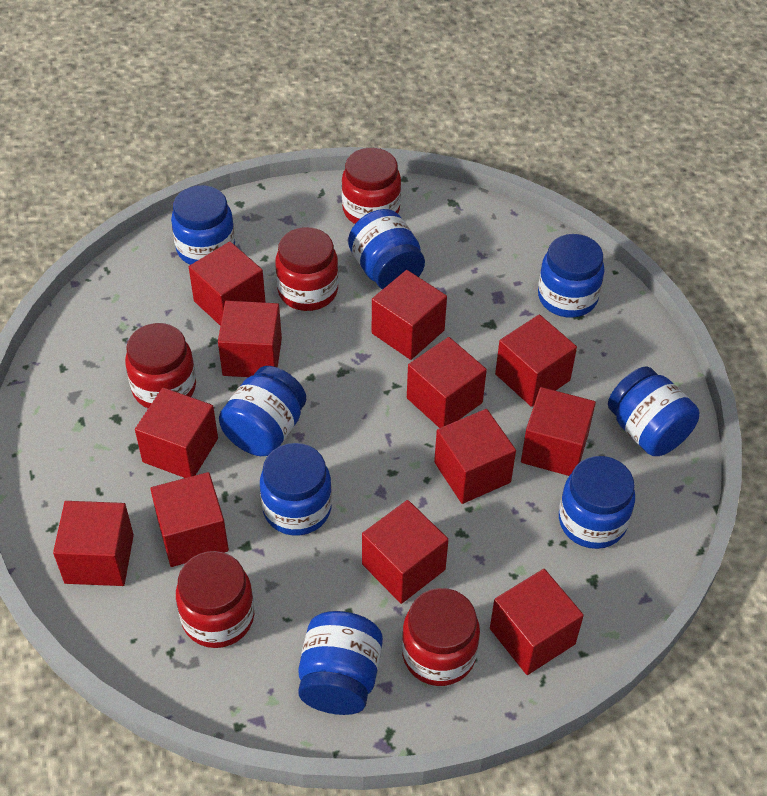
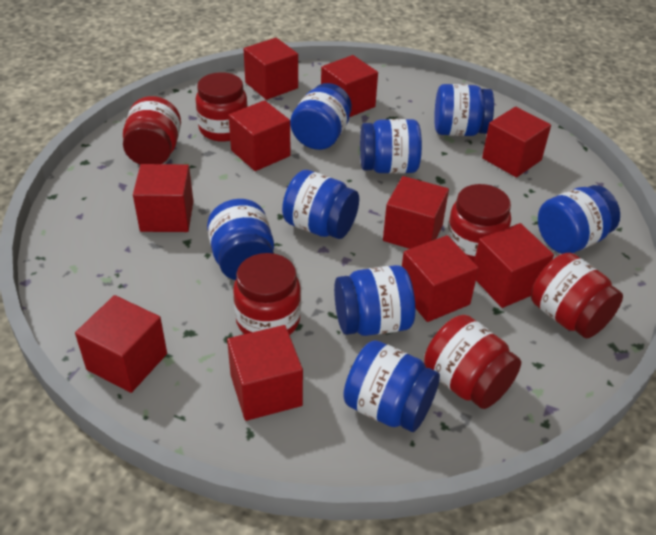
red cube: [53,501,134,586] [135,387,218,478] [150,472,229,567] [189,241,266,326] [218,301,282,377] [362,500,449,604] [372,270,447,360] [407,337,487,428] [434,409,516,504] [490,569,584,675] [495,314,577,407] [521,387,596,476] = 12 -> [75,295,167,393] [133,164,193,232] [227,325,303,421] [228,100,290,171] [244,38,298,100] [321,55,378,117] [383,176,449,249] [402,235,479,322] [474,223,554,308] [482,107,551,178] = 10
red jar: [125,323,196,408] [176,551,254,648] [275,227,339,311] [342,148,401,224] [402,588,480,686] = 5 -> [123,96,181,164] [196,72,248,142] [233,253,301,335] [424,315,521,409] [447,184,511,262] [531,252,623,338] = 6

